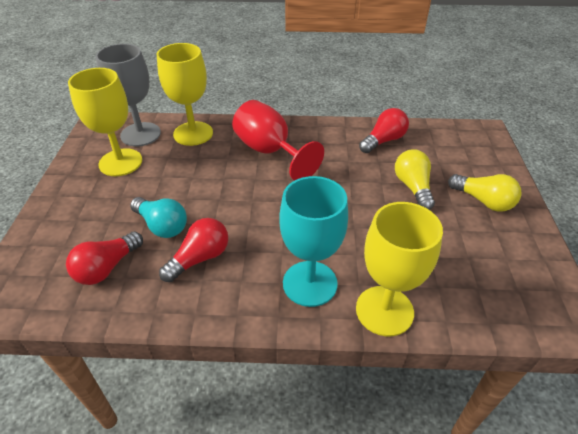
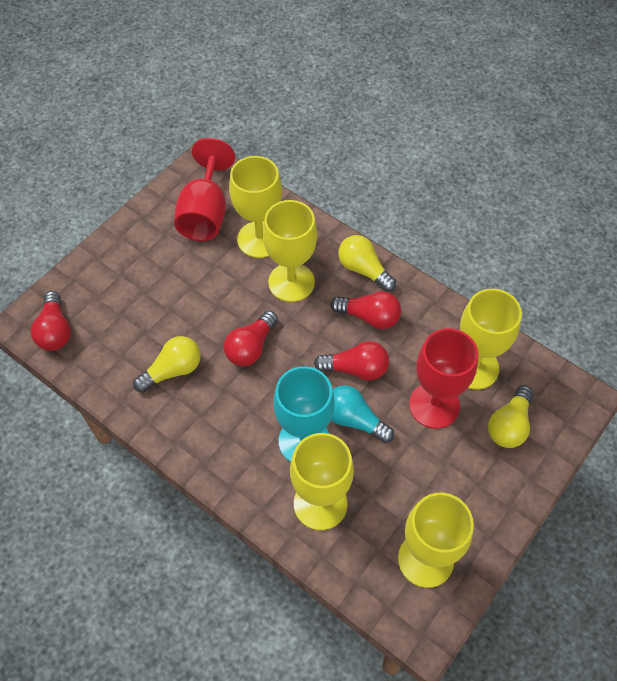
grey goblet: [95,44,161,147] = 1 -> none = 0
red goblet: [232,100,324,181] = 1 -> [174,138,235,241] [409,328,478,429] = 2
red light bulb: [66,231,143,285] [159,218,228,282] [359,108,409,153] = 3 -> [31,291,71,351] [224,311,278,366] [314,341,389,381] [330,291,401,329] = 4
yellow goblet: [68,68,142,176] [157,43,213,146] [356,202,443,336] = 3 -> [229,156,282,258] [263,200,317,302] [290,433,354,530] [398,493,474,588] [460,289,522,390] = 5
yellow light bulb: [395,149,435,210] [448,174,522,212] = 2 -> [133,336,201,393] [338,235,396,292] [488,385,534,448] = 3

